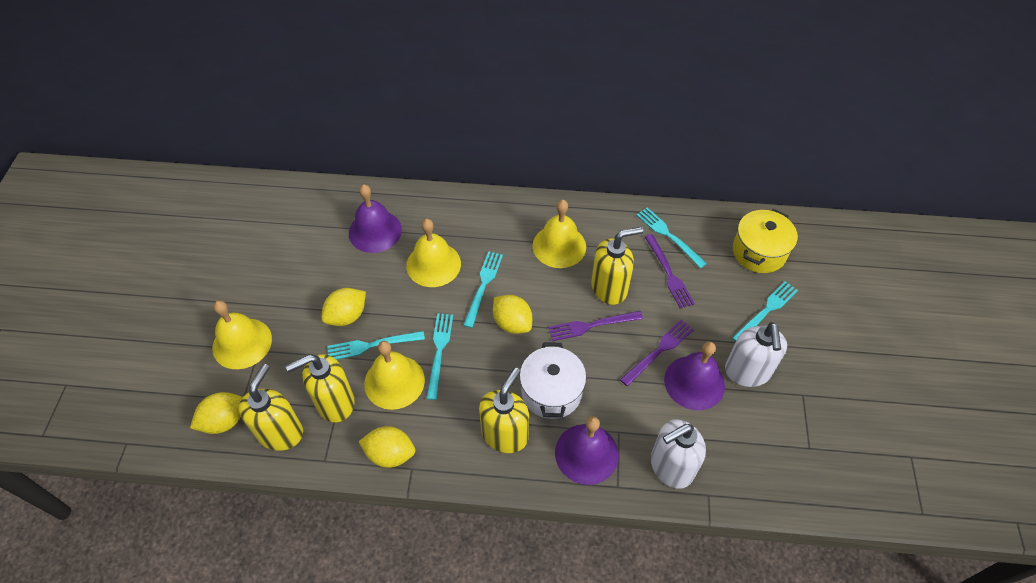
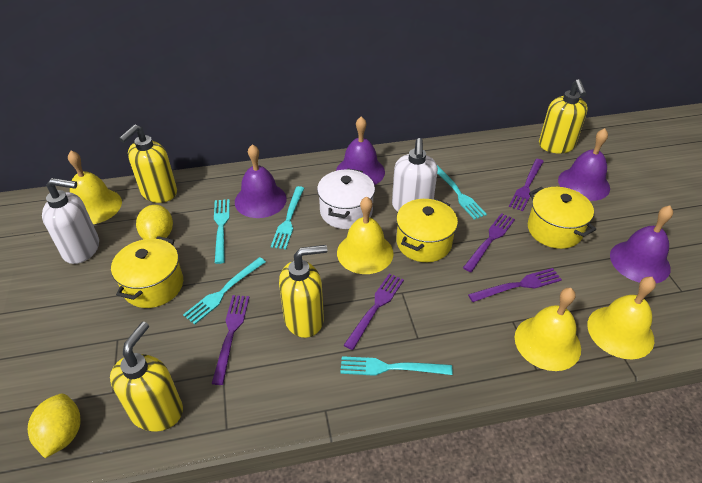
purple bell: [349,184,402,253] [555,416,619,485] [664,341,725,410] = 3 -> [235,144,287,218] [336,116,385,185] [558,128,610,201] [610,206,673,283] = 4
purple fork: [548,311,643,341] [620,320,694,386] [645,234,695,309] = 3 -> [212,295,250,385] [344,274,404,350] [463,213,515,272] [468,268,562,302] [509,159,544,211] = 5
yellow lemon: [190,392,243,434] [321,288,366,326] [358,426,415,468] [493,295,532,334] = 4 -> [28,394,80,458] [136,205,173,239] = 2
yellow pot: [733,209,798,273] = 1 -> [111,236,183,308] [396,198,458,262] [528,187,596,249] = 3

